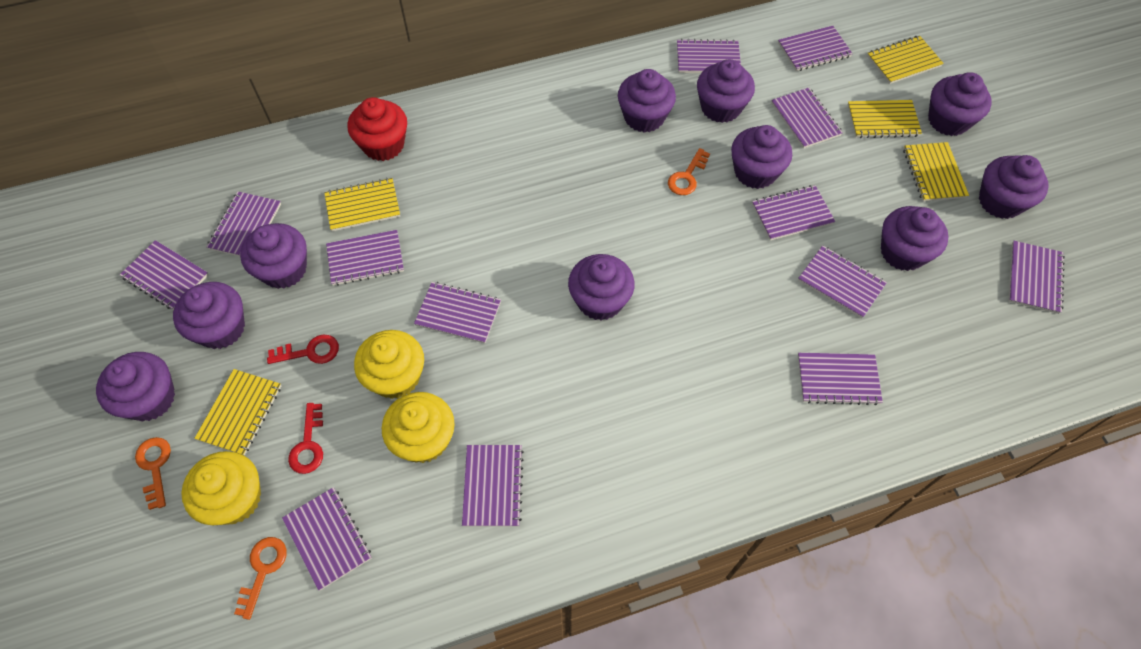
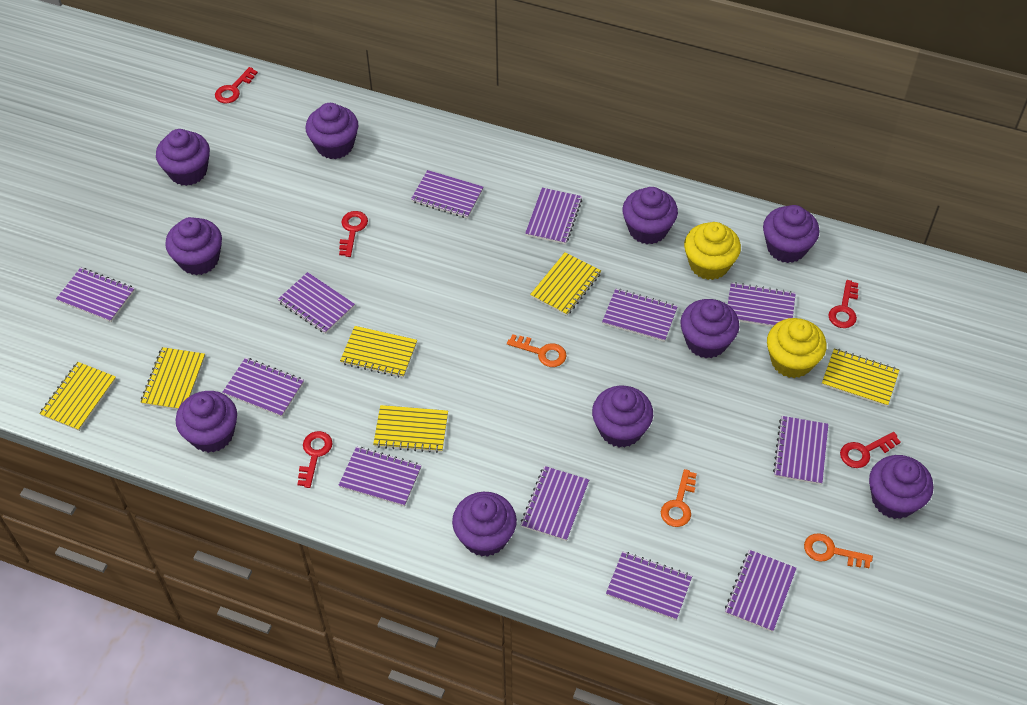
purple notebook: [120,240,208,310] [207,192,281,257] [282,487,372,590] [326,230,404,286] [414,282,501,344] [462,445,524,527] [677,39,741,73] [752,185,835,240] [771,88,843,149] [778,26,853,71] [798,245,887,318] [798,353,883,405] [1008,241,1065,314] = 13 -> [56,268,135,322] [223,358,304,417] [278,272,355,334] [338,446,422,507] [411,170,483,218] [521,466,589,541] [525,188,582,244] [602,289,678,342] [606,551,692,620] [725,550,797,632] [728,282,796,327] [773,416,828,485] = 12
red cupcake: [348,97,407,161] = 1 -> none = 0
red key: [267,334,339,364] [288,403,323,474] = 2 -> [215,67,258,103] [298,431,333,488] [339,211,368,257] [828,280,858,328] [840,432,900,468] = 5
yellow cupcake: [181,451,261,525] [354,330,424,399] [382,392,455,463] = 3 -> [684,222,741,280] [767,318,827,378] = 2
yellow notebook: [194,369,281,456] [324,178,400,231] [848,100,922,138] [867,36,944,84] [903,142,969,201] = 5 -> [39,362,116,431] [141,347,205,410] [340,326,417,378] [373,405,448,453] [530,252,601,316] [822,348,899,407] = 6

